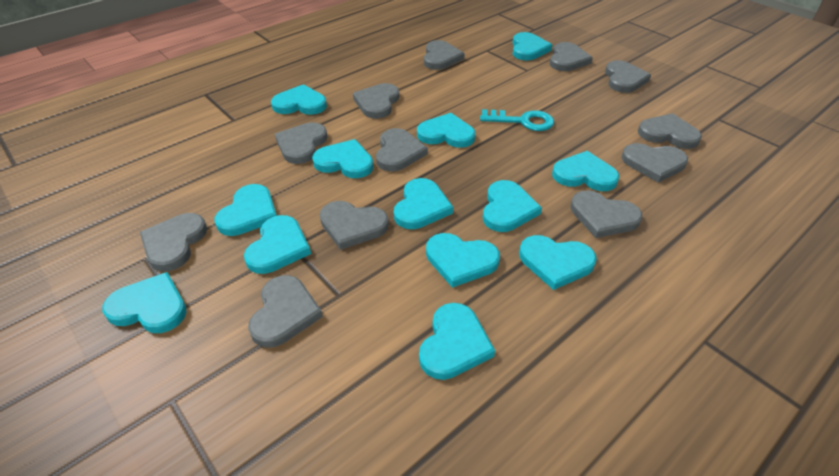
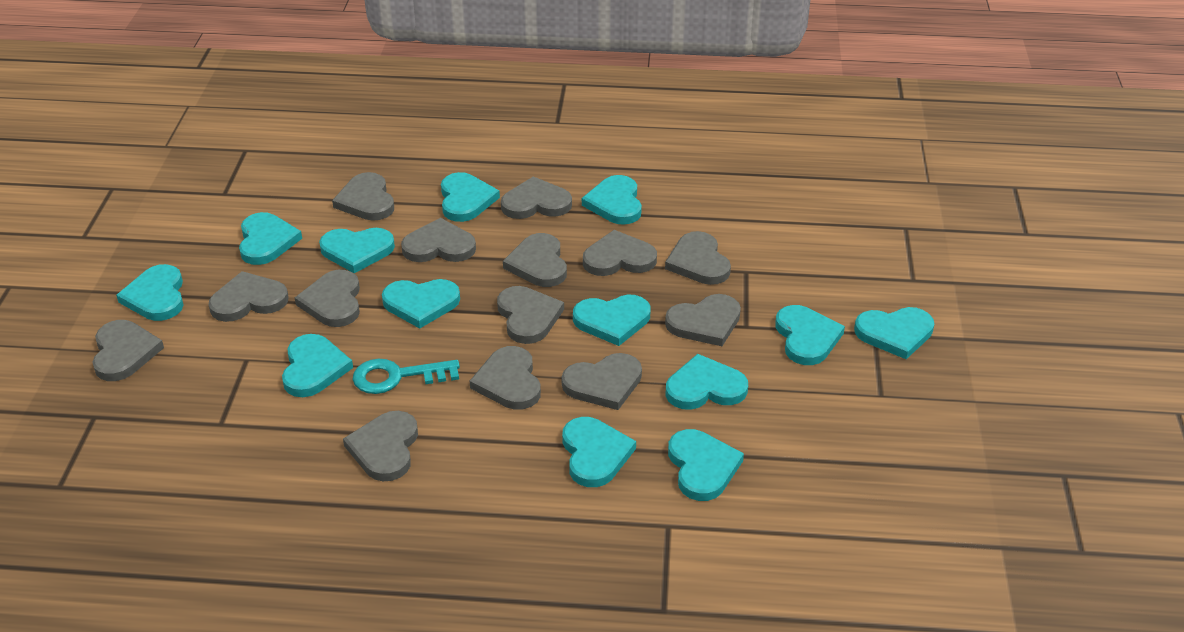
grey heart: [140,213,207,271] [248,275,323,348] [275,122,327,164] [320,201,389,250] [353,83,399,119] [376,128,428,172] [424,40,465,70] [550,42,593,71] [570,190,642,238] [605,60,651,93] [621,143,688,183] [638,113,702,149] = 12 -> [93,320,164,381] [209,271,288,322] [295,270,360,327] [332,172,394,221] [343,411,418,481] [401,218,476,262] [470,346,541,410] [497,286,564,344] [501,176,572,219] [503,233,567,287] [562,353,642,410] [583,230,657,276] [665,231,731,285] [665,294,741,346] = 14

